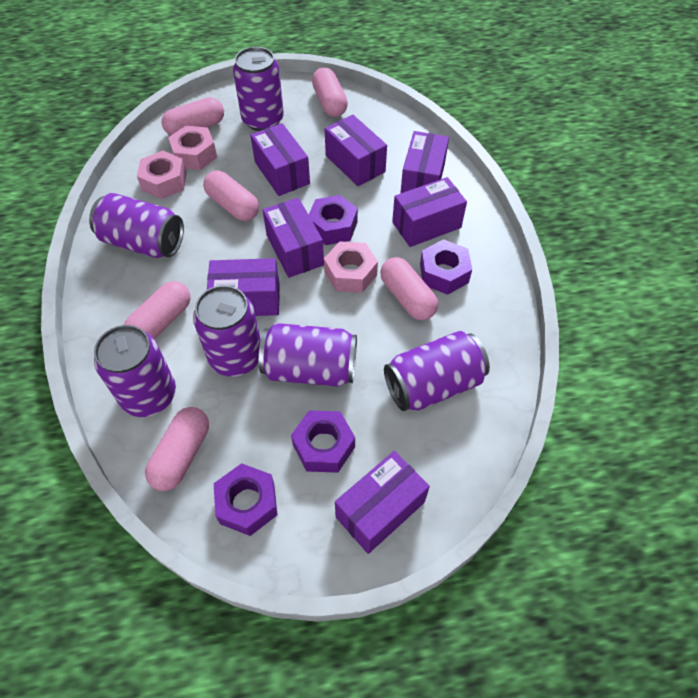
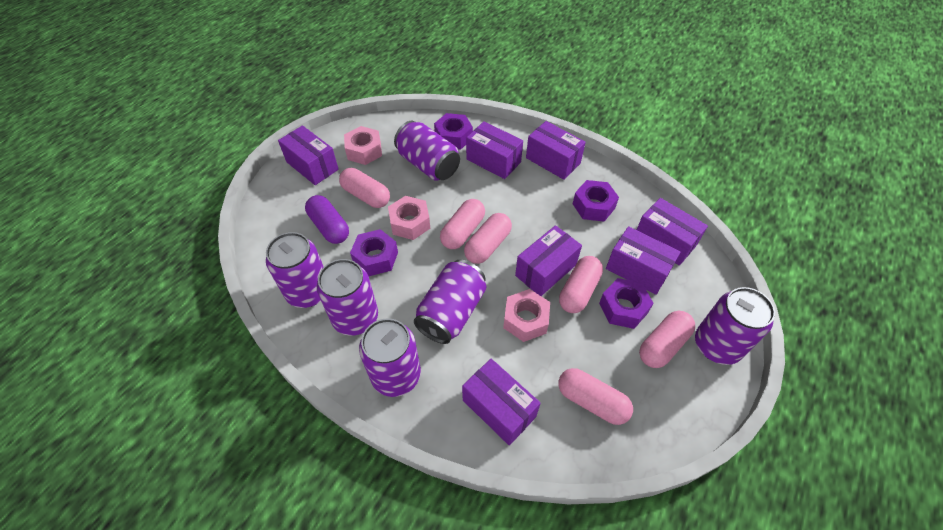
purple capsule: none = 0 -> [305,195,349,244] = 1

